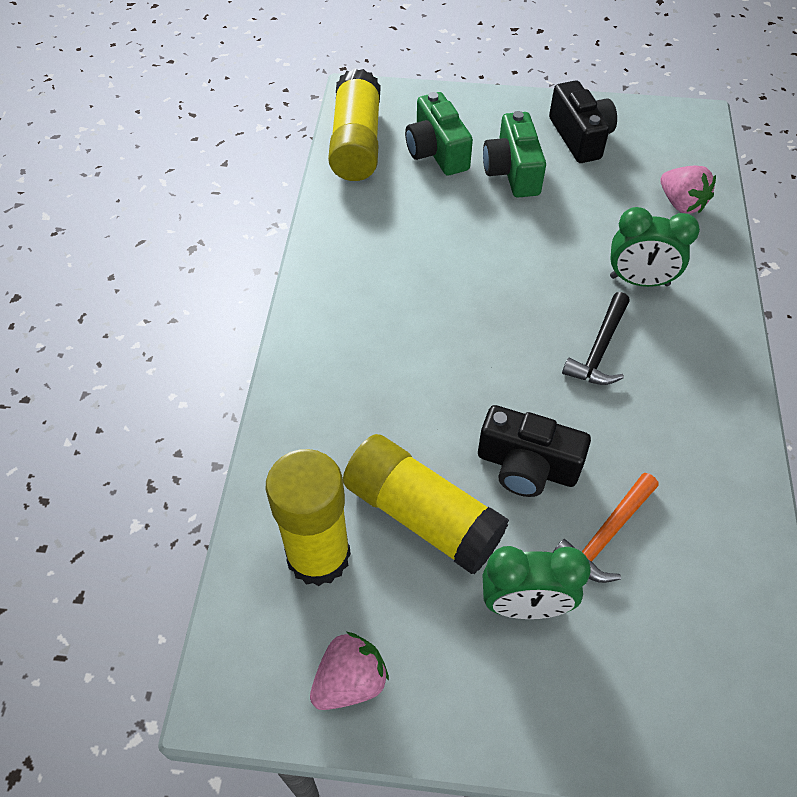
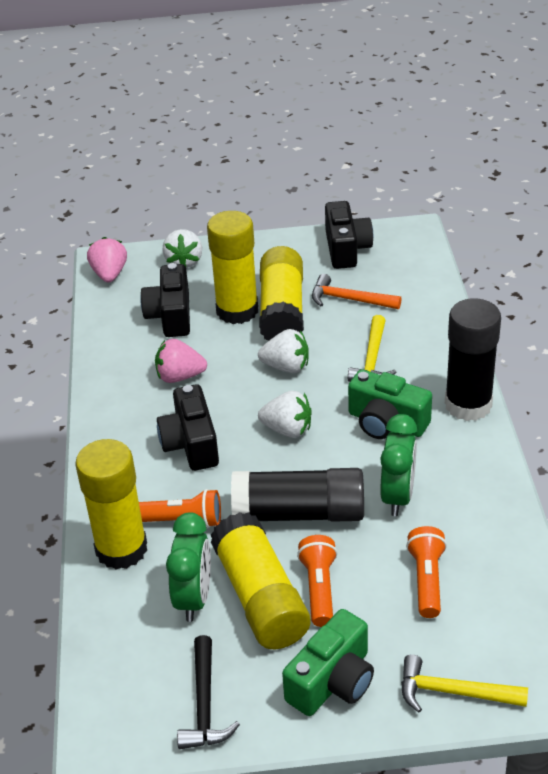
black camera: [478,405,591,497] [549,80,617,163] = 2 -> [140,263,190,337] [157,384,219,471] [325,201,373,269] = 3
black glue stick: none = 0 -> [231,468,364,522] [445,298,501,421] = 2
orange flashlight: none = 0 -> [139,489,221,528] [297,535,337,627] [406,526,447,618] = 3
white strawberry: none = 0 -> [162,229,202,268] [258,329,309,373] [258,391,312,438] = 3
yellow glue stick: [266,449,351,586] [328,68,381,181] [343,434,509,574] = 3 -> [75,439,147,570] [207,211,258,324] [211,512,310,649] [259,246,304,340] = 4
yellow hammer: none = 0 -> [348,315,397,382] [401,654,528,713] = 2

